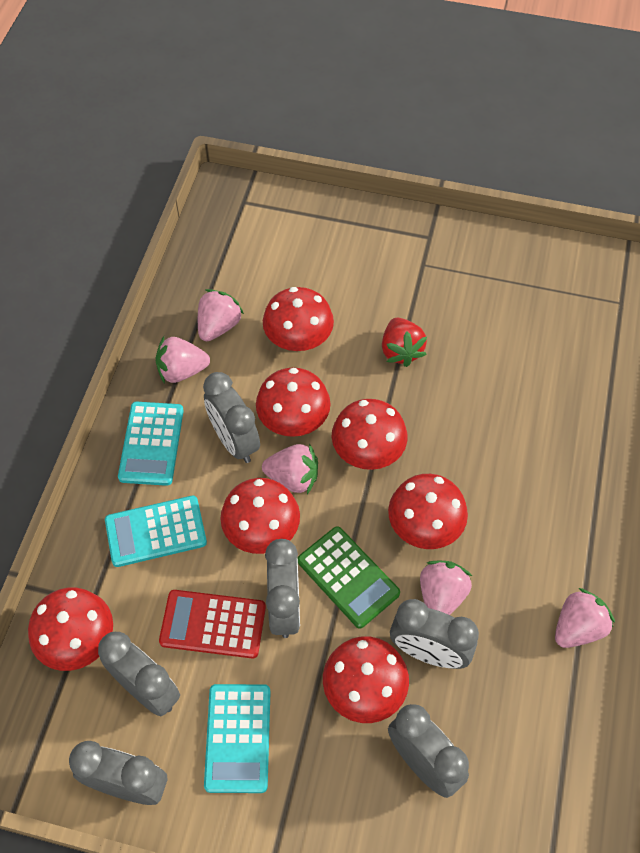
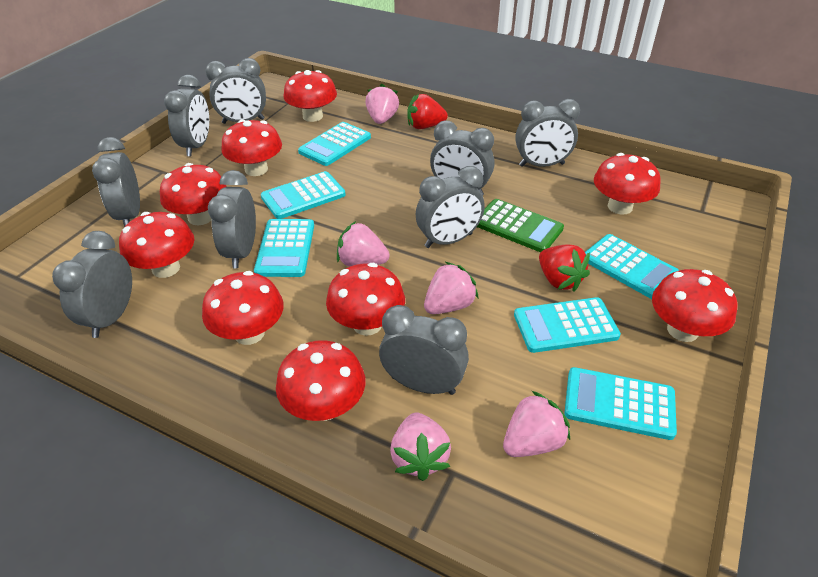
grey clock: [69,741,167,805] [98,632,180,717] [203,372,260,463] [265,539,300,638] [388,704,469,798] [390,599,479,669] = 6 -> [52,231,132,338] [92,137,140,227] [164,75,209,156] [206,58,266,124] [208,170,256,268] [379,305,469,395] [416,166,485,248] [430,121,494,195] [515,99,580,167] = 9
red calculator: [159,590,266,658] = 1 -> none = 0
red mushroom: [28,588,113,671] [220,478,300,554] [256,368,331,437] [263,287,334,351] [323,636,409,723] [332,399,408,470] [388,474,468,549] = 7 -> [119,212,194,278] [160,163,227,225] [202,271,284,345] [221,119,282,176] [276,340,365,421] [283,70,337,122] [326,263,405,336] [594,153,661,214] [652,269,737,342] = 9
red strawberry: [382,318,427,367] = 1 -> [407,94,448,129] [539,244,590,291] = 2
turquoise calculator: [105,496,207,567] [118,402,184,486] [204,684,270,793] = 3 -> [254,219,314,277] [261,171,346,219] [298,122,371,166] [514,297,621,353] [564,367,677,440] [585,234,679,299] = 6

